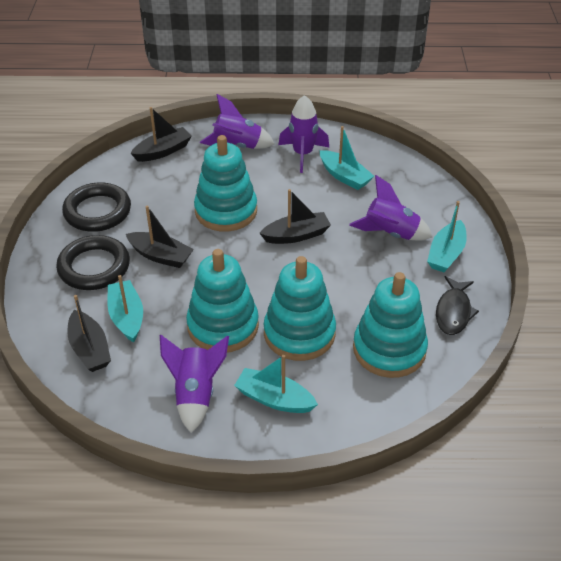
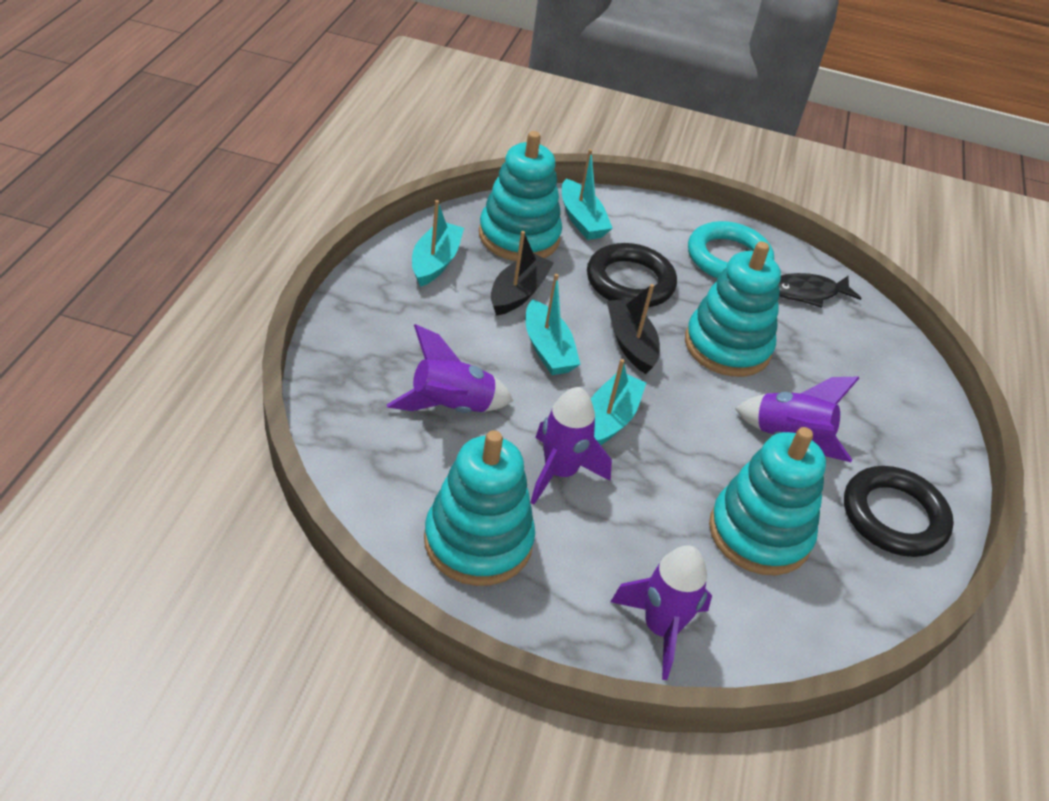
black boat: [67,295,111,372] [126,206,194,268] [130,107,192,162] [260,189,331,244] = 4 -> [491,231,554,316] [607,284,660,374] = 2
turquoise ring: none = 0 -> [688,221,774,279] = 1

